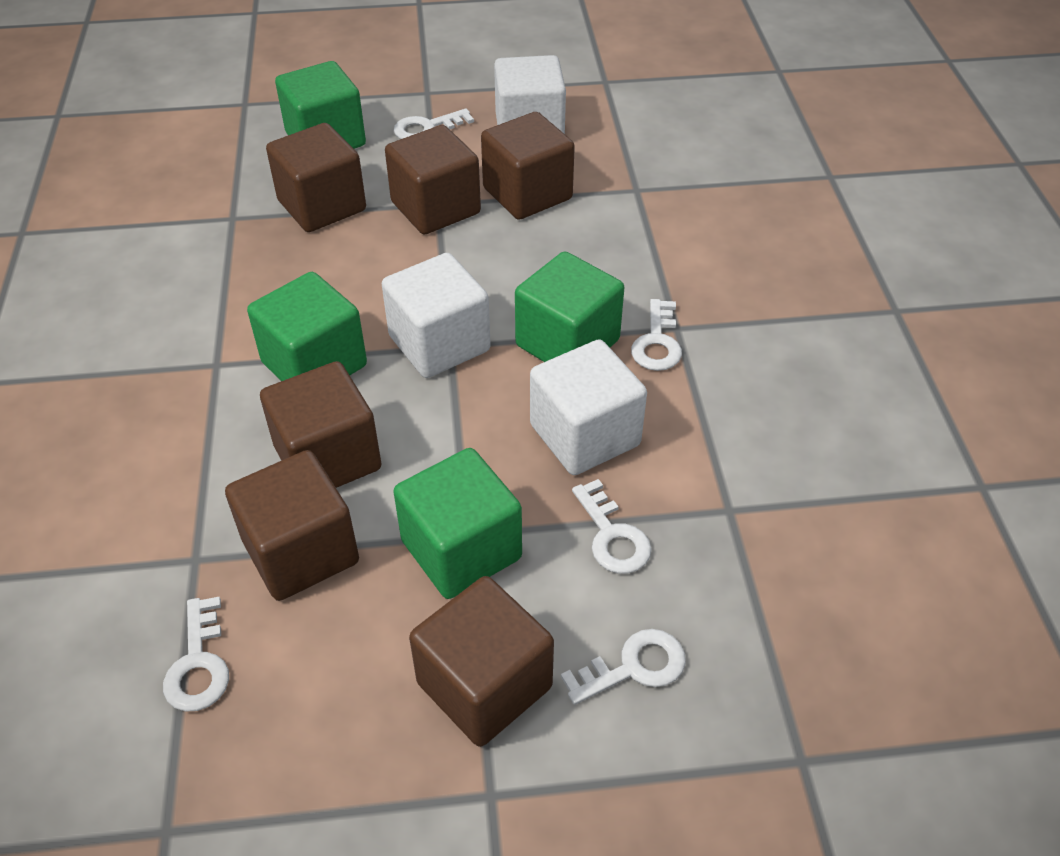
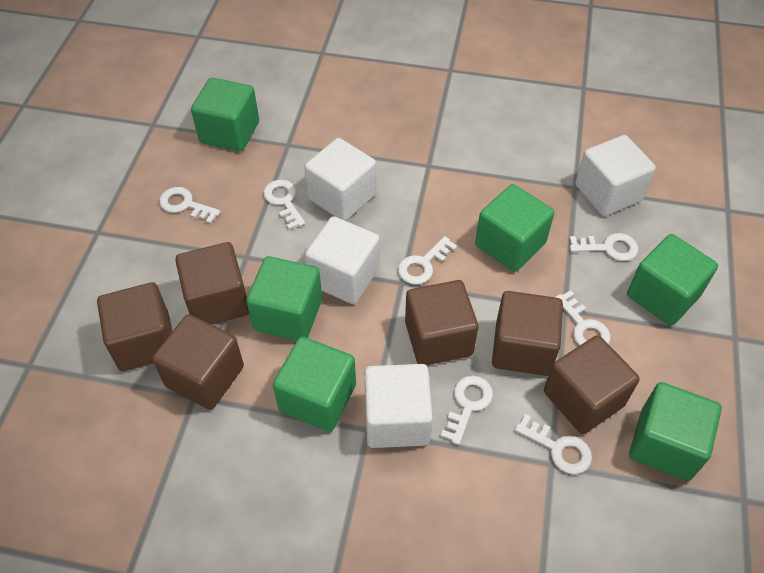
green cube: [247,272,367,381] [275,61,366,149] [393,448,522,599] [515,251,624,362] = 4 -> [191,78,259,152] [246,256,322,341] [273,337,356,432] [475,184,554,272] [627,234,718,326] [629,382,722,481] = 6
white cube: [382,253,491,378] [494,55,566,134] [530,340,647,475] = 3 -> [304,138,376,221] [305,216,380,304] [364,364,433,448] [575,135,656,216] = 4
white key: [163,597,229,712] [394,108,474,139] [561,629,686,705] [572,479,652,574] [631,299,682,371] = 5 -> [159,187,221,224] [263,180,305,230] [398,236,457,285] [440,376,493,445] [515,414,592,474] [555,290,610,346] [570,233,638,261] = 7

